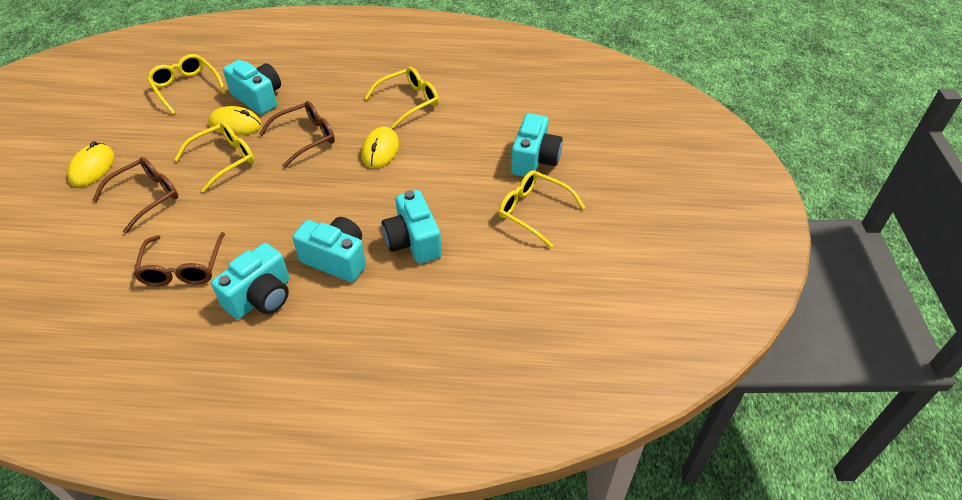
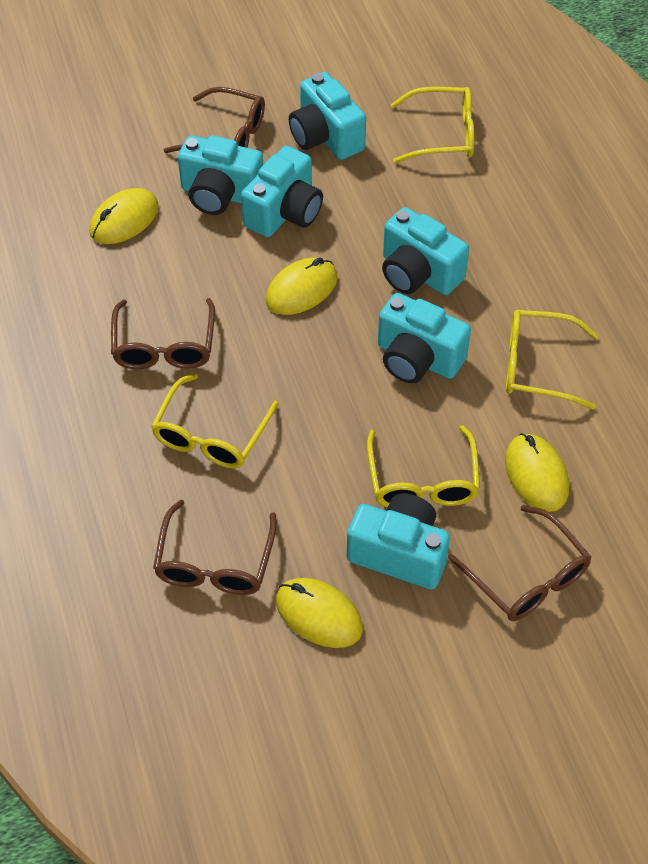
brown glasses: [92,157,178,234] [133,232,225,286] [259,101,335,168] = 3 -> [111,298,215,369] [153,499,277,595] [164,87,265,153] [448,505,591,621] = 4
turquoise camera: [211,243,289,319] [223,60,281,115] [292,217,366,282] [382,190,442,264] [511,113,563,177] = 5 -> [178,135,263,215] [241,146,323,237] [289,72,366,160] [347,493,450,589] [378,293,471,383] [382,207,469,295] = 6
yellow mouse: [67,141,114,187] [208,106,262,136] [361,127,399,168] = 3 -> [89,188,159,244] [266,257,338,315] [276,578,363,648] [505,433,569,512] = 4

